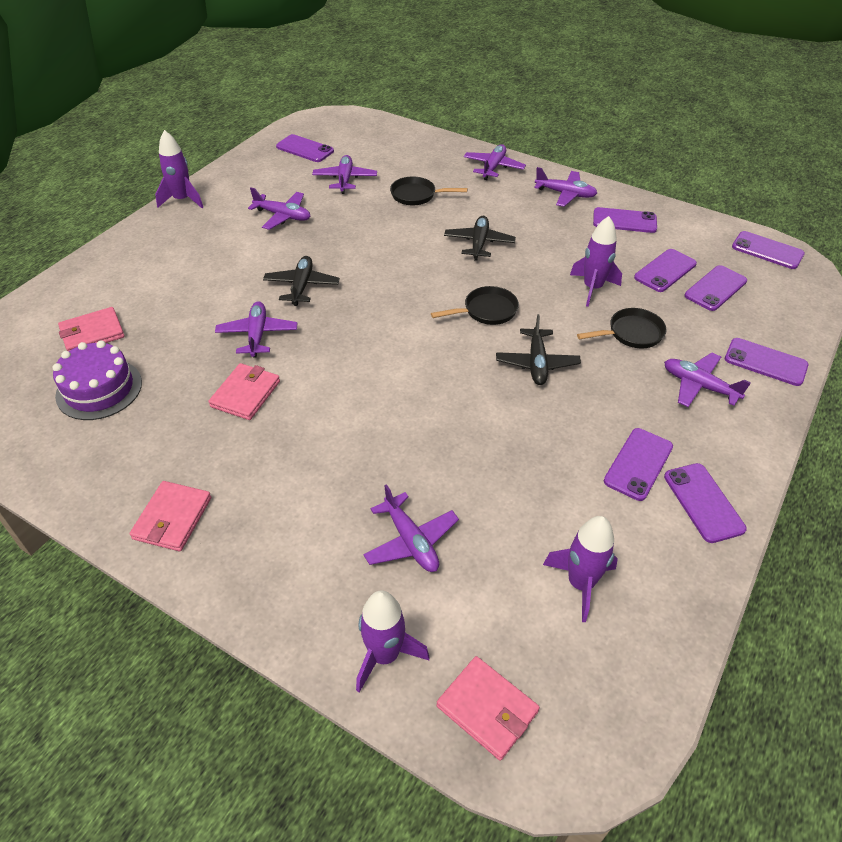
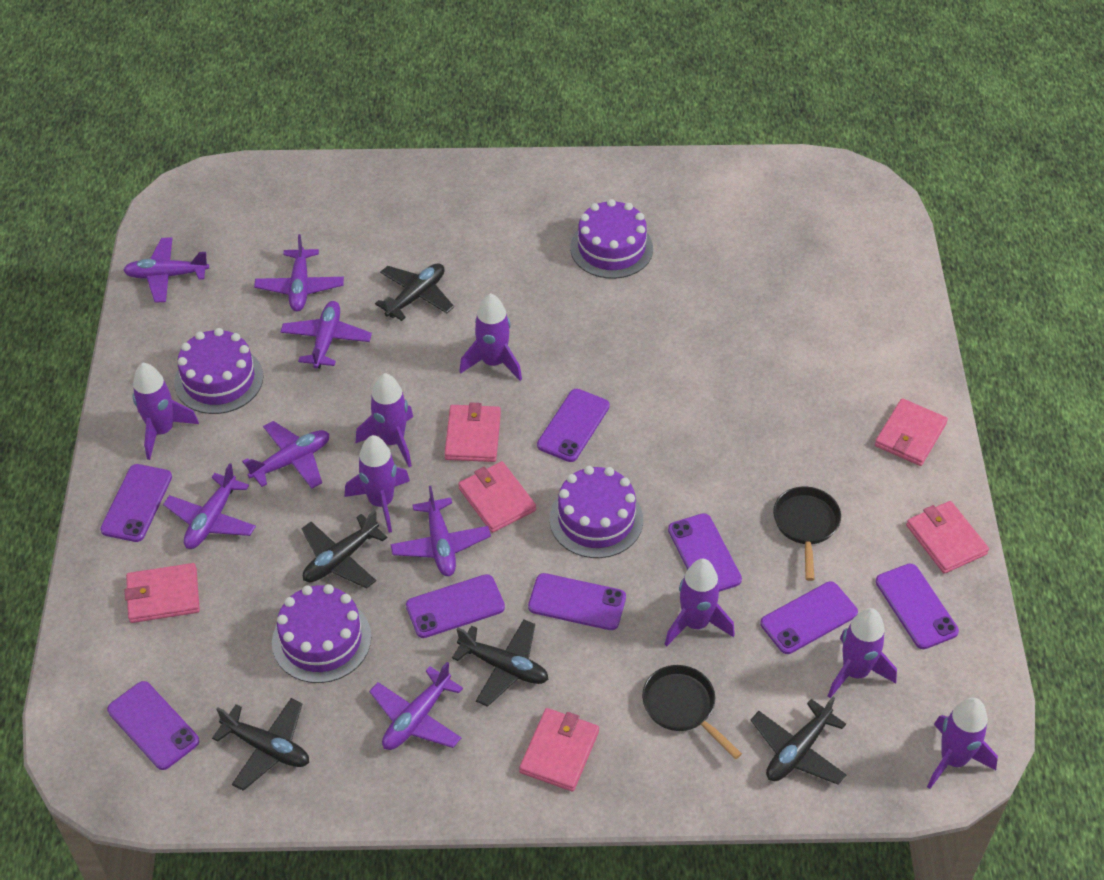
black pan: [390,177,467,205] [431,286,519,325] [577,308,667,348] = 3 -> [642,665,742,759] [773,487,841,581] = 2
black plane: [263,256,340,306] [444,216,516,261] [496,314,581,385] = 3 -> [212,698,309,791] [301,510,387,589] [375,263,454,321] [452,620,549,707] [751,697,846,785] = 5
pink wallet: [58,307,125,351] [129,481,211,551] [208,363,280,420] [436,656,540,761] = 4 -> [124,563,200,623] [444,402,501,462] [458,461,536,533] [519,708,599,792] [875,398,948,466] [906,501,989,574] = 6
purple cake: [53,341,142,420] = 1 -> [174,328,264,414] [272,584,371,683] [549,466,643,558] [570,199,653,279] = 4
purple rocket: [155,130,203,208] [356,590,429,692] [543,516,618,622] [570,216,622,307] = 4 -> [132,363,199,460] [345,435,410,533] [355,373,413,467] [459,293,522,381] [665,559,735,646] [828,608,897,698] [927,698,998,789] = 7

